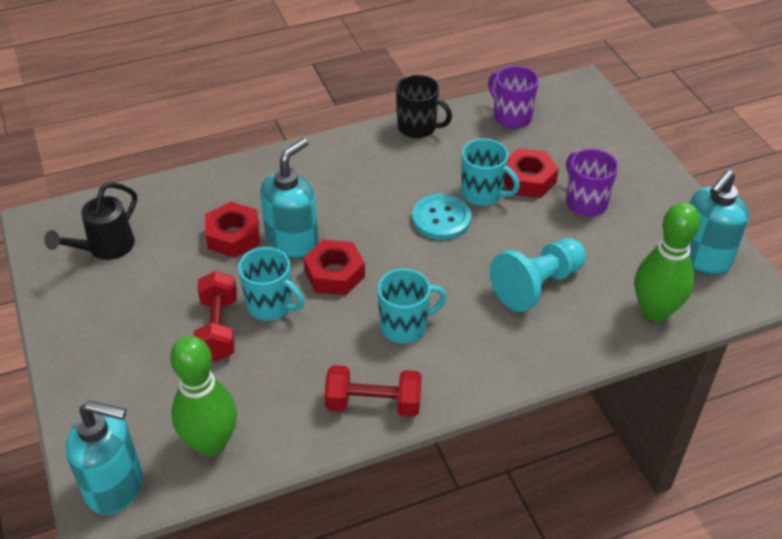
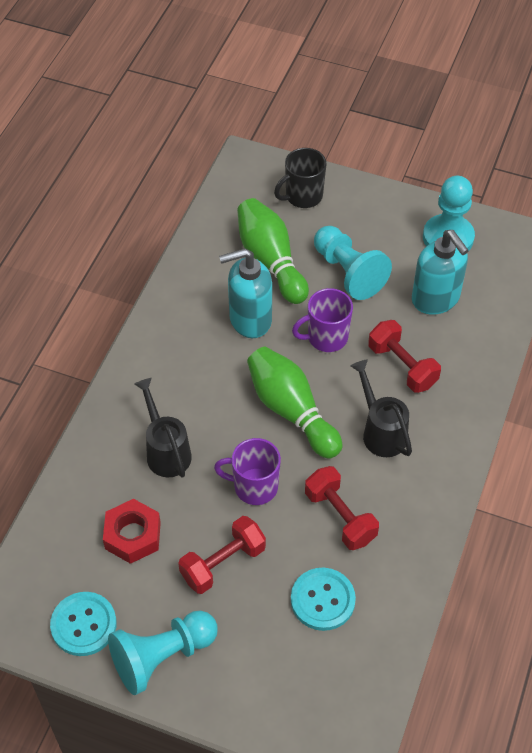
black watering can: [44,182,137,260] = 1 -> [134,378,192,478] [350,360,412,457] = 2
red dumbbell: [194,271,237,361] [324,365,422,417] = 2 -> [178,516,266,594] [305,466,379,550] [368,320,441,393] = 3
red nut: [205,202,260,258] [303,240,365,295] [504,148,559,198] = 3 -> [103,499,161,564] = 1
turquoise button: [412,194,471,240] = 1 -> [50,592,117,656] [291,568,356,631] = 2
turquoise mug: [238,247,304,321] [378,269,447,344] [461,138,520,206] = 3 -> none = 0
turquoise pawn: [490,238,586,312] = 1 -> [108,611,218,695] [314,226,392,300] [423,176,475,250] = 3
turquoise soap dispenser: [66,401,143,515] [260,138,319,259] [689,170,749,275] = 3 -> [219,248,272,338] [412,230,469,315] = 2

